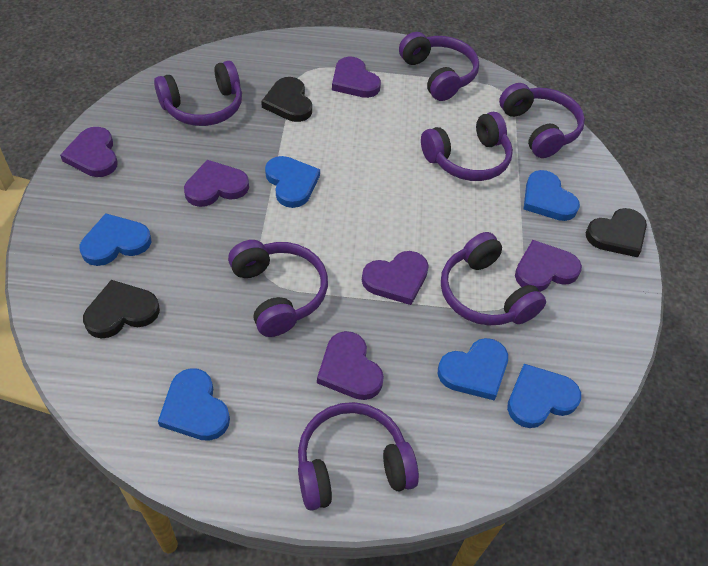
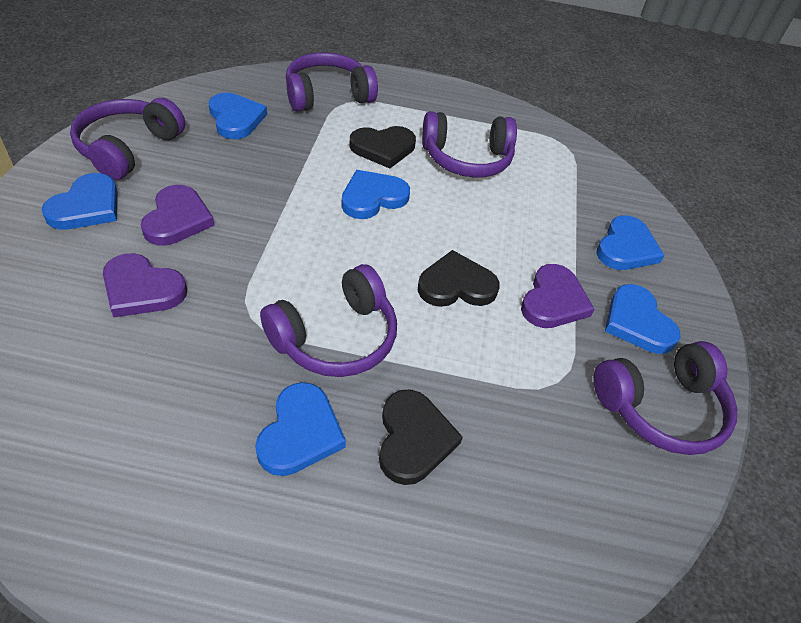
purple headphones: [154,61,242,126] [228,240,328,337] [298,402,419,511] [399,32,479,101] [421,112,513,181] [441,232,546,326] [499,83,585,158] = 7 -> [70,98,185,180] [260,264,397,377] [286,52,378,112] [422,111,517,178] [594,341,737,455] = 5
purple heart: [60,127,118,177] [184,160,249,207] [317,331,384,400] [332,56,381,98] [362,251,429,305] [515,240,582,292] = 6 -> [103,253,187,317] [141,185,215,246] [521,264,594,328] = 3

